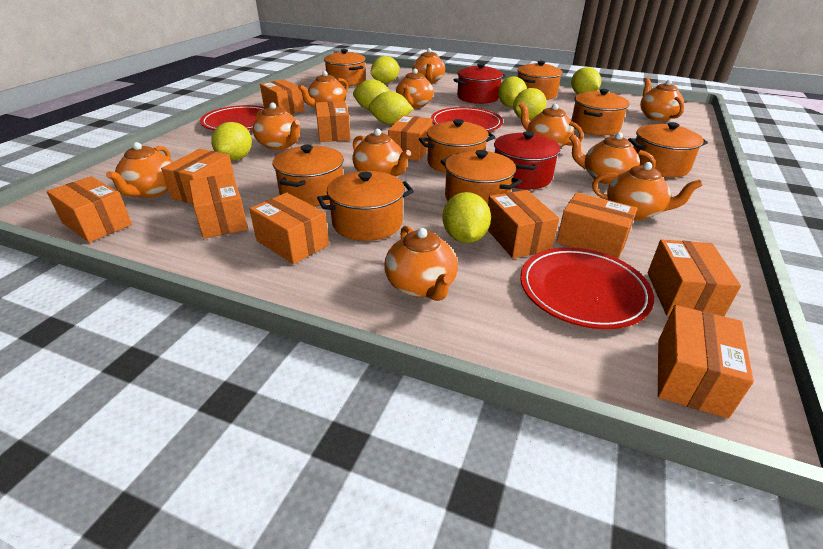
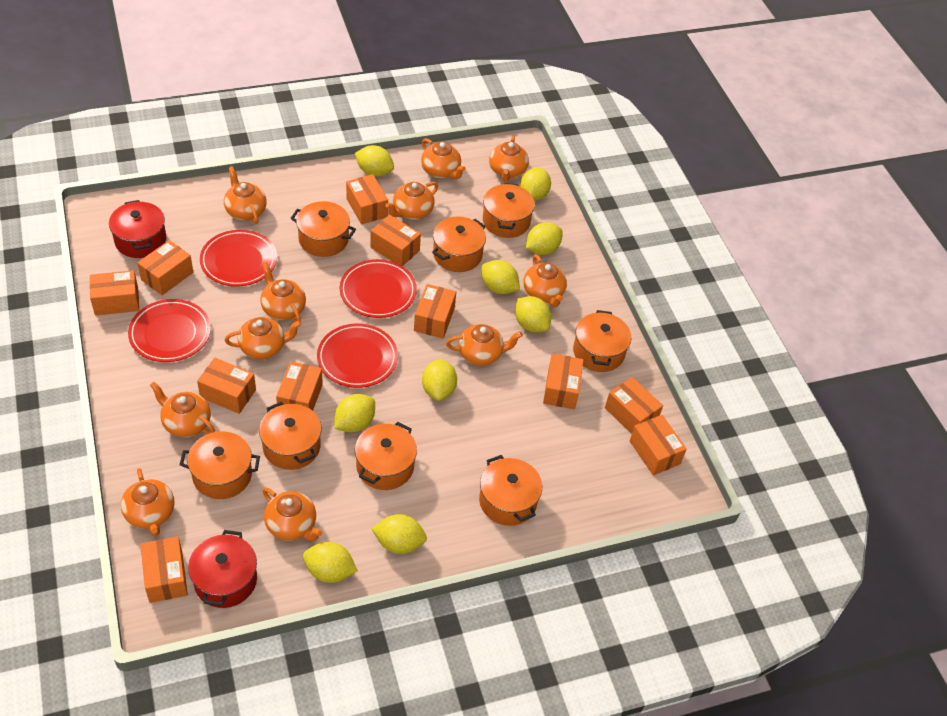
red plate: [200,105,266,130] [431,107,503,131] [520,247,654,329] = 3 -> [128,299,211,362] [200,230,277,287] [317,323,398,388] [340,259,417,318] = 4
yellow lemon: [211,122,252,161] [353,79,390,110] [369,91,413,124] [370,56,399,83] [442,192,491,243] [498,76,527,107] [513,88,547,120] [571,67,601,94] = 8 -> [303,542,358,583] [334,394,375,432] [355,145,394,177] [371,514,427,554] [422,359,457,401] [481,260,520,294] [515,296,551,332] [520,168,551,201] [526,222,563,255] = 9

